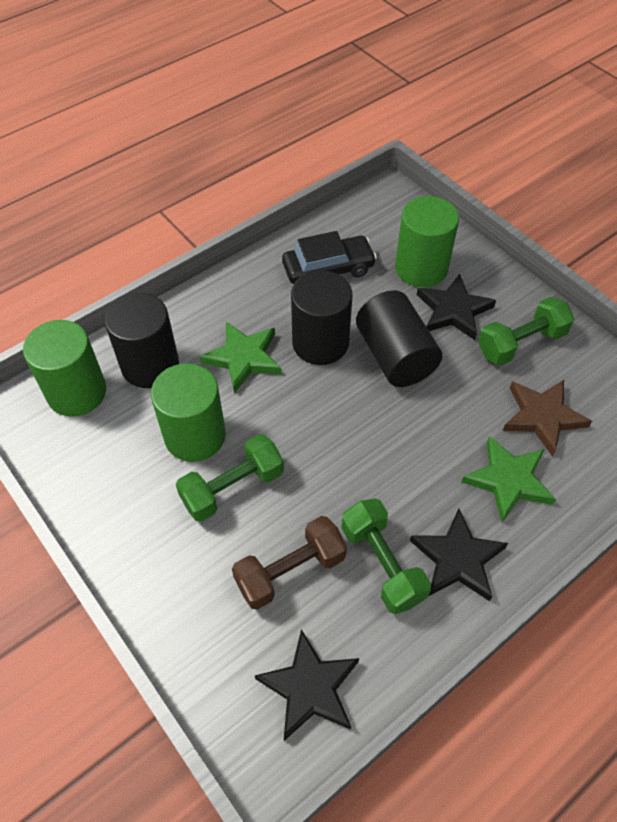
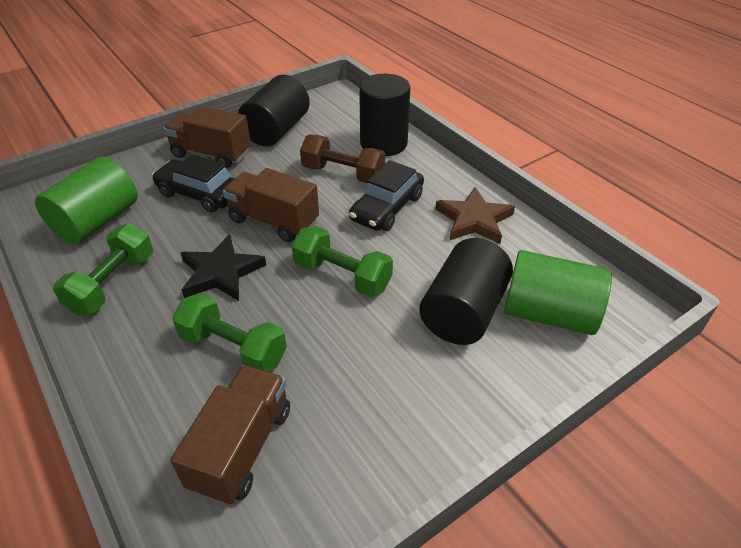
black car: [282,231,377,284] = 1 -> [152,154,235,213] [349,160,424,231] = 2
black star: [255,629,359,741] [410,508,508,601] [417,274,496,340] = 3 -> [180,234,266,301] = 1
brown truck: none = 0 -> [163,106,251,169] [171,365,290,505] [223,168,319,242] = 3
green cylinder: [23,320,106,417] [151,363,226,462] [395,196,459,287] = 3 -> [35,157,138,244] [504,250,612,335] = 2
green star: [199,322,281,393] [461,436,556,522] = 2 -> none = 0

